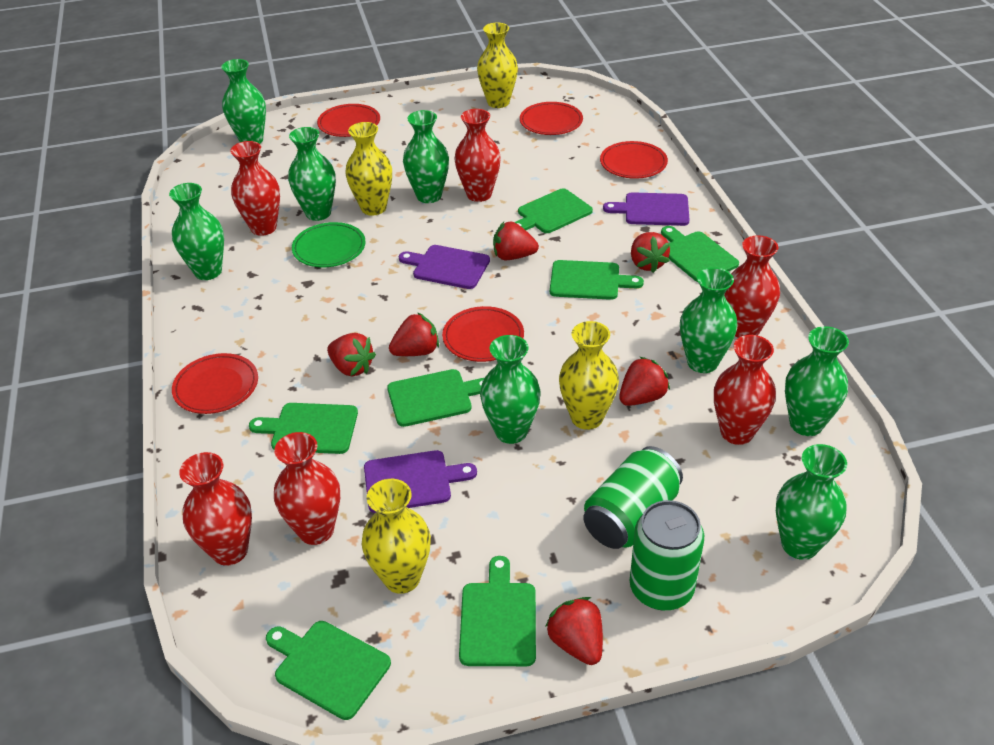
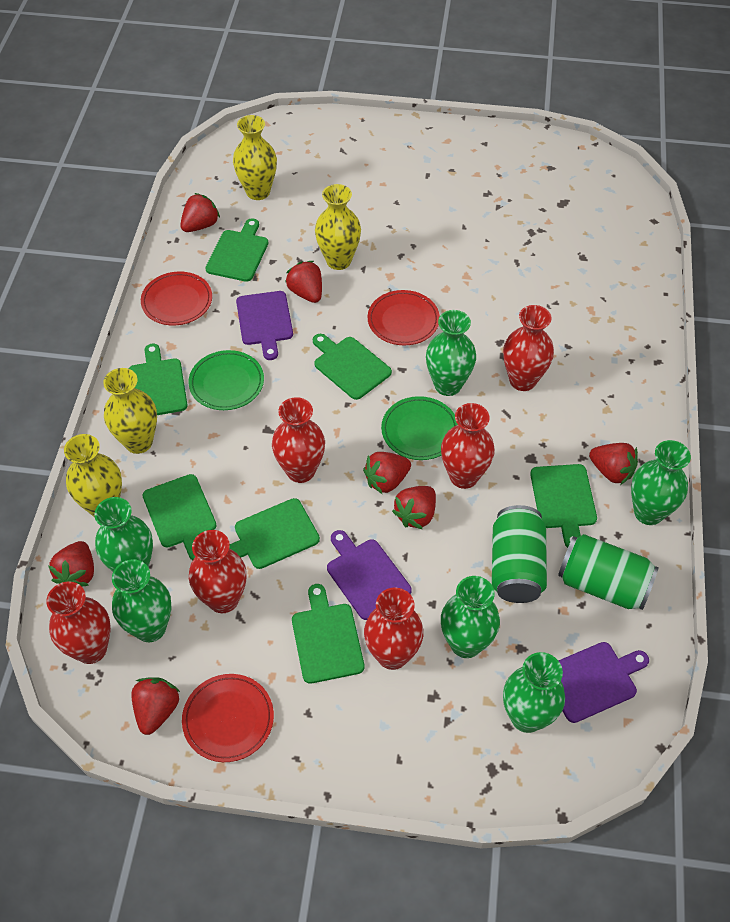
green plate: [292,222,366,267] = 1 -> [189,350,264,410] [381,396,458,460] = 2
green vase: [169,183,224,280] [221,59,266,144] [288,127,336,221] [403,110,449,203] [480,335,541,444] [680,267,737,373] [776,444,847,560] [785,326,849,436] = 8 -> [94,497,153,571] [112,559,172,642] [426,310,476,396] [441,576,500,658] [503,652,565,733] [631,440,691,525] = 6
red plate: [172,353,258,414] [317,104,380,137] [442,306,524,362] [520,102,583,135] [600,141,668,179] = 5 -> [141,272,212,325] [182,674,274,762] [368,290,440,345] = 3
red strawberry: [327,333,376,376] [389,312,439,356] [493,221,539,260] [545,597,603,665] [619,357,670,406] [631,232,670,273] = 6 -> [48,541,94,586] [131,677,180,735] [180,193,220,232] [285,261,322,303] [363,452,411,494] [392,486,436,529] [589,443,638,484] = 7

